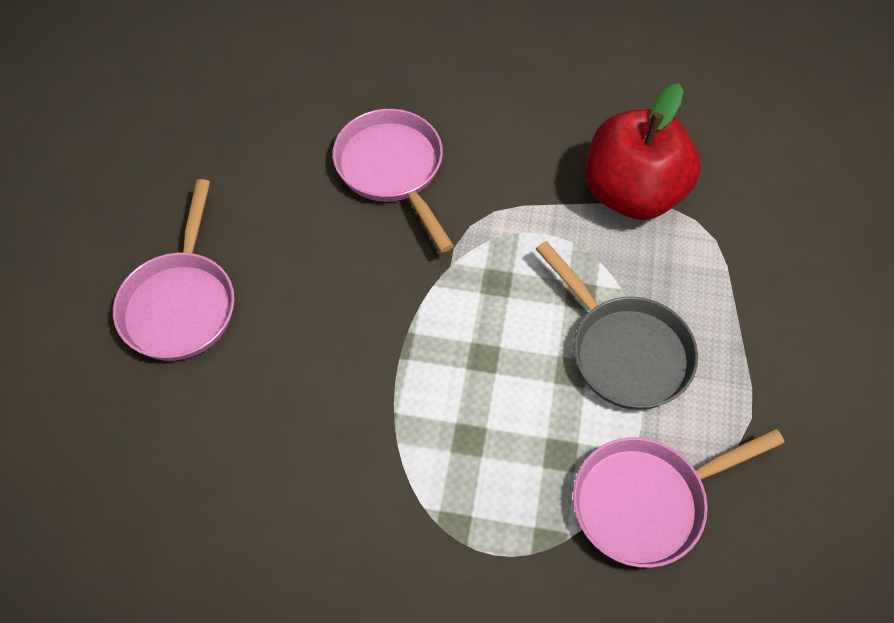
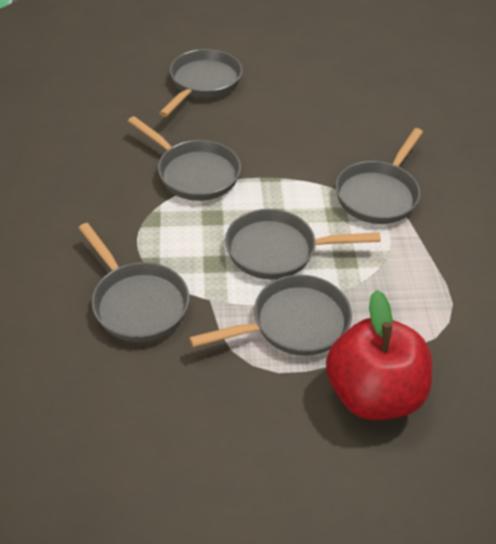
grey pan: [536,241,698,410] = 1 -> [78,223,189,342] [128,116,241,201] [159,49,242,117] [189,275,352,356] [225,209,381,280] [335,128,423,224] = 6
pink pan: [113,179,235,361] [333,109,454,252] [573,429,784,568] = 3 -> none = 0

